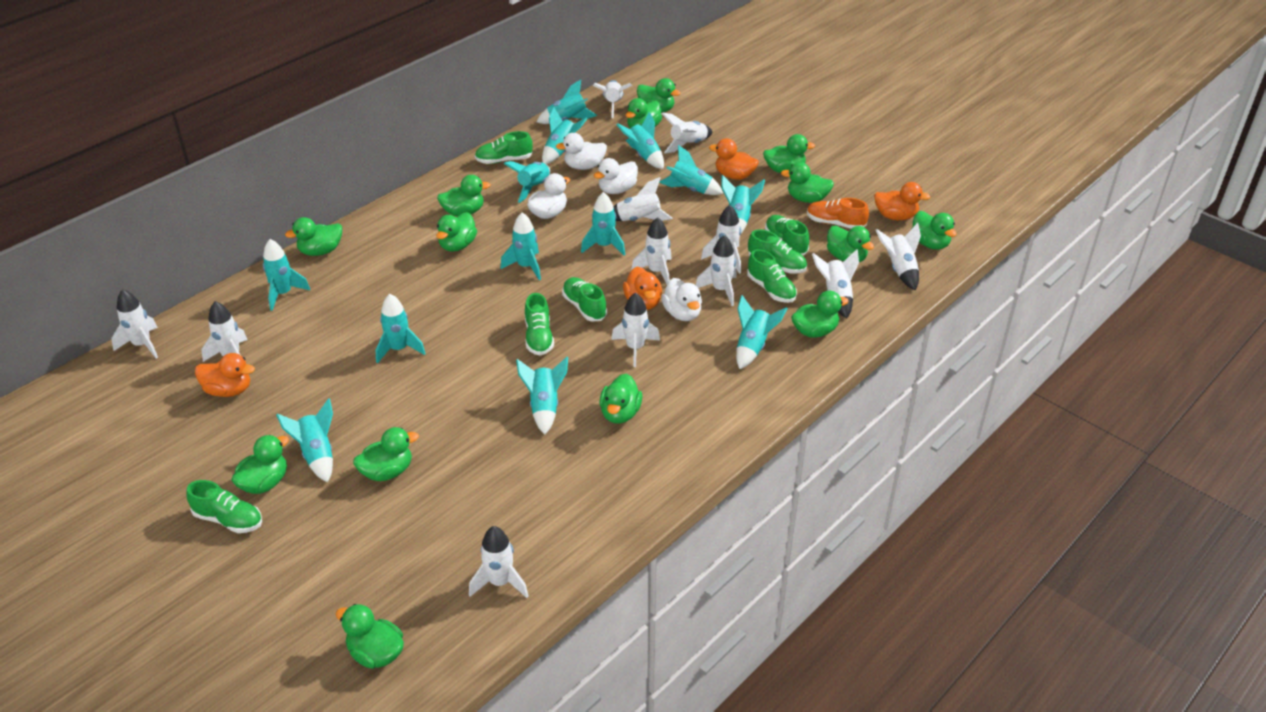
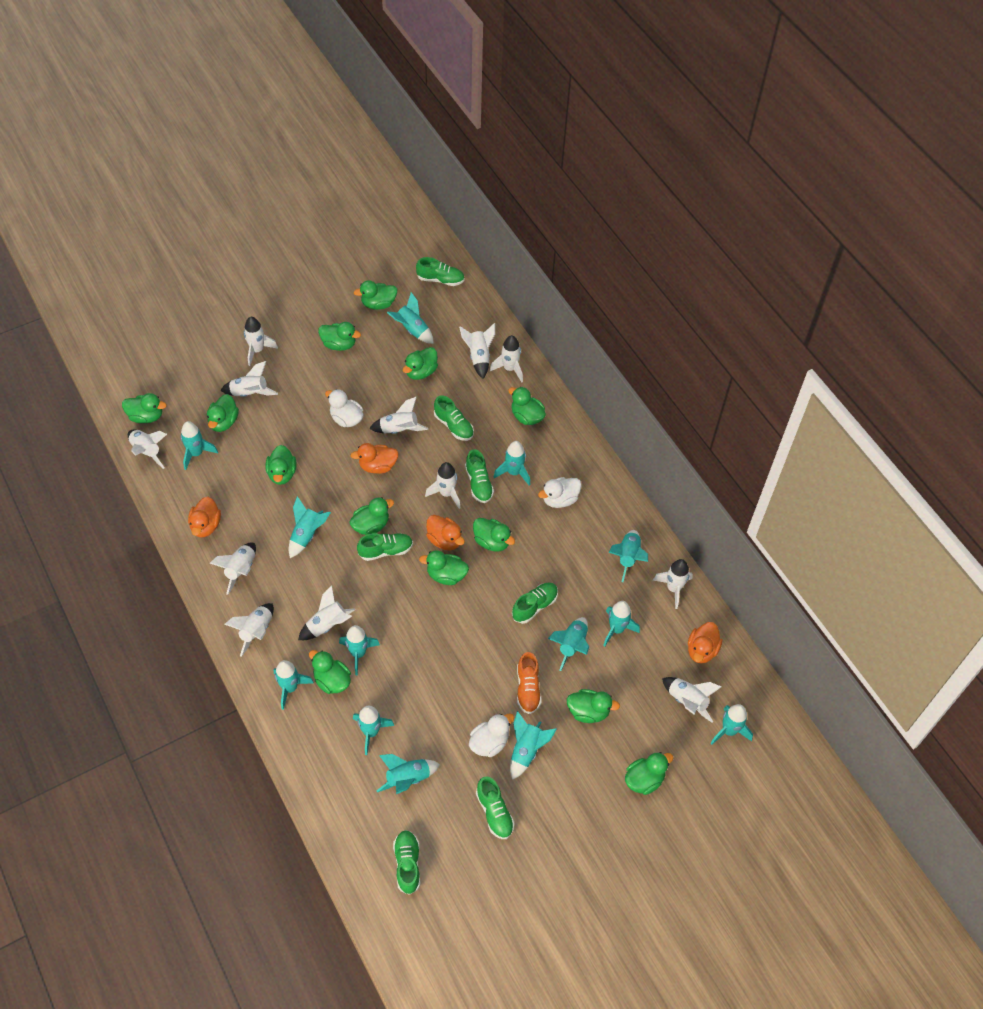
green duck: [231,435,289,494] [285,217,342,256] [336,604,404,669] [353,427,419,481] [436,212,477,252] [437,175,491,216] [600,374,642,424] [625,98,662,128] [637,78,681,113] [763,134,815,173] [781,162,834,203] [791,291,849,338] [827,226,874,262] [911,211,957,250] = 14 -> [122,393,166,423] [207,394,239,432] [266,445,296,485] [309,650,351,694] [318,322,361,351] [350,497,394,535] [354,280,397,310] [403,347,438,380] [419,550,469,585] [473,518,515,552] [508,387,546,425] [567,689,620,723] [625,752,673,795] = 13
white duck: [527,173,570,219] [556,133,607,170] [594,158,638,194] [661,278,702,321] = 4 -> [325,389,364,427] [469,714,514,757] [538,477,582,508] = 3

